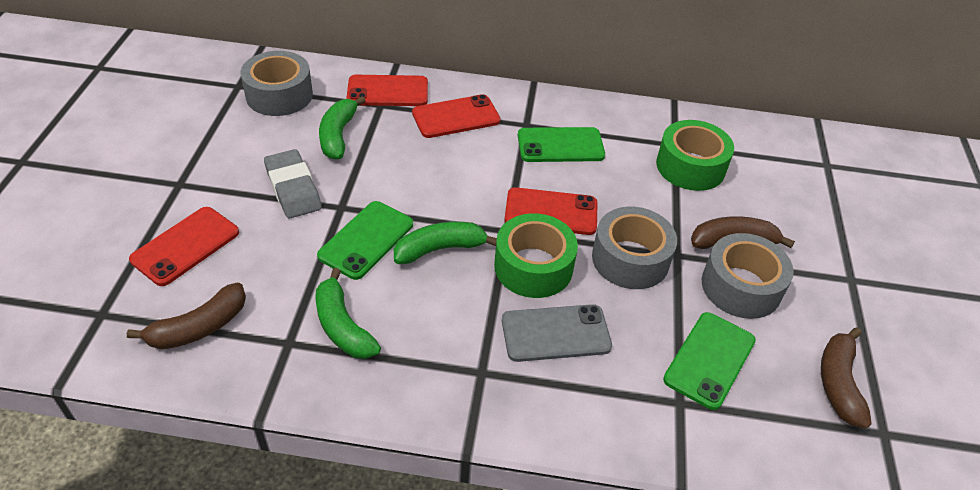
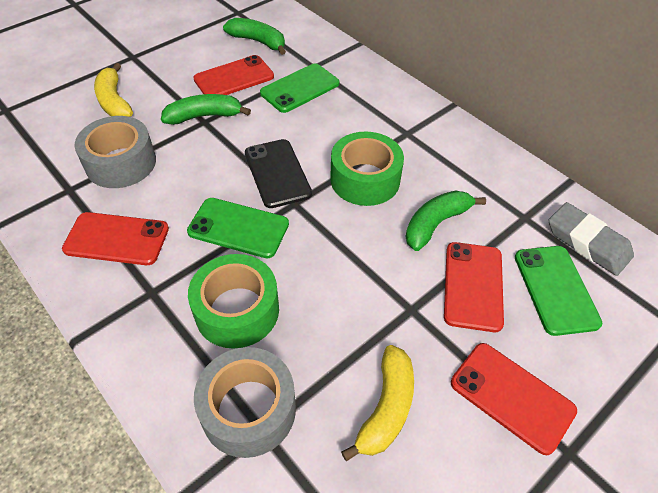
black phone: none = 0 -> [245,139,312,208] = 1
brown banana: [127,283,246,349] [691,216,795,249] [821,328,872,429] = 3 -> none = 0
grey phone: [502,304,612,362] = 1 -> none = 0
grey tape: [241,51,313,116] [592,207,677,289] [702,233,794,319] = 3 -> [75,116,156,188] [194,347,296,458] = 2
yellow banana: none = 0 -> [94,63,133,117] [341,345,414,461] = 2

